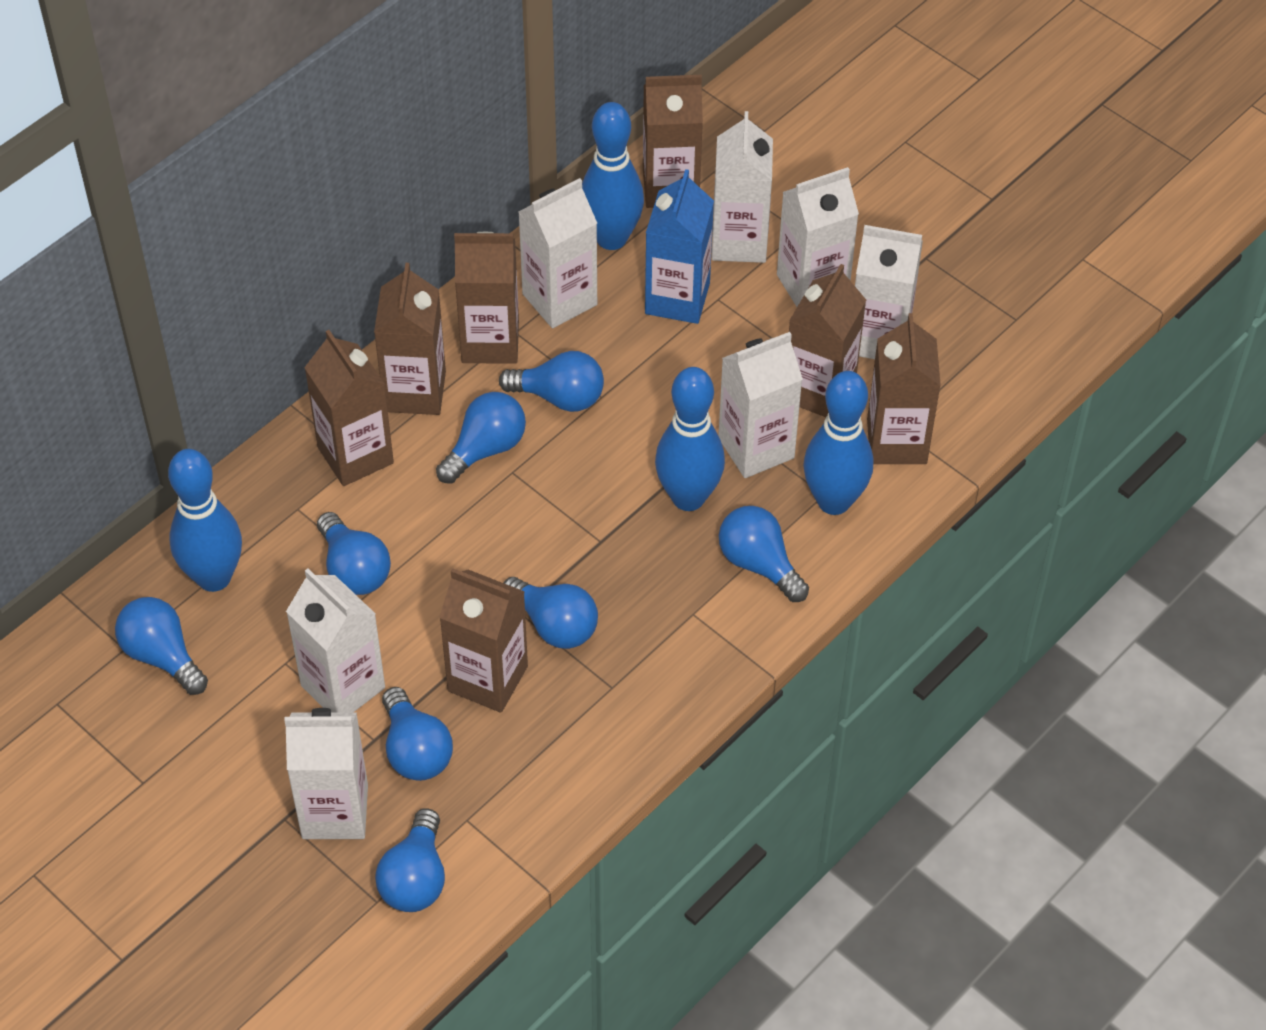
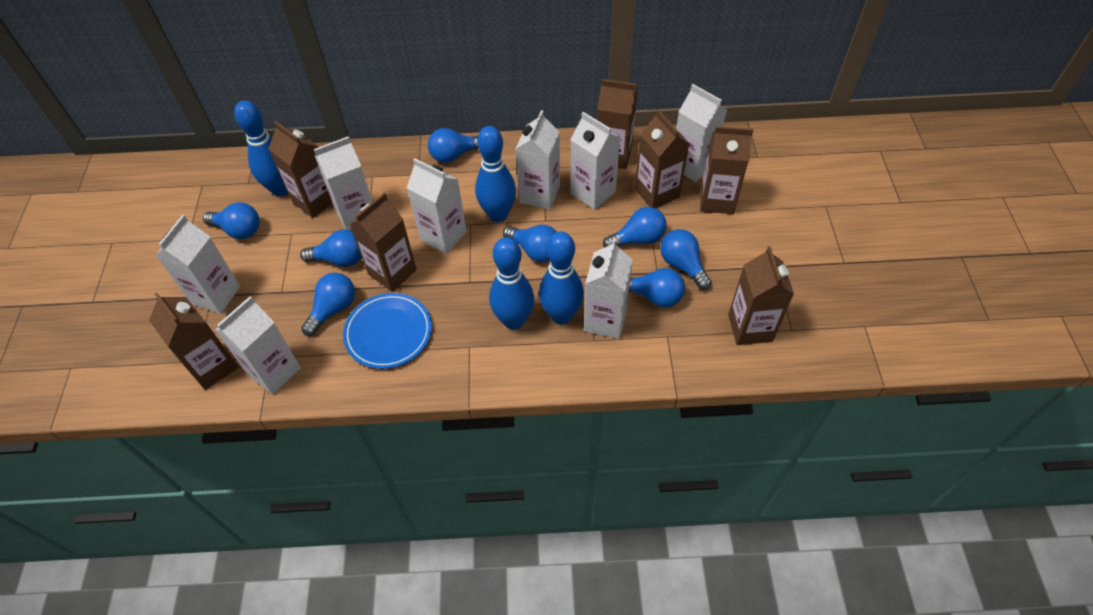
blue carton: [645,169,714,324] = 1 -> none = 0
blue plate: none = 0 -> [343,293,432,369] = 1
white carton: [284,708,368,839] [286,569,385,712] [519,178,597,328] [712,111,773,263] [718,332,803,478] [777,167,859,307] [855,225,923,359] = 7 -> [155,215,240,314] [215,296,301,394] [314,136,372,230] [407,158,467,254] [515,110,560,209] [570,112,620,210] [584,239,633,339] [676,84,727,182] = 8

